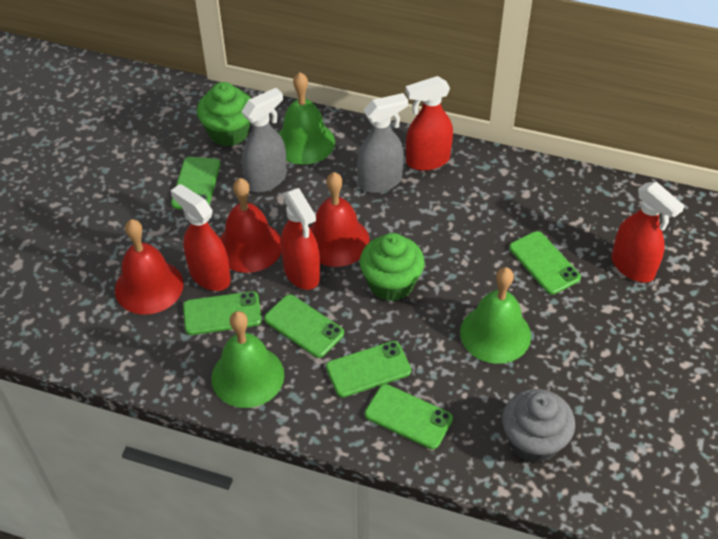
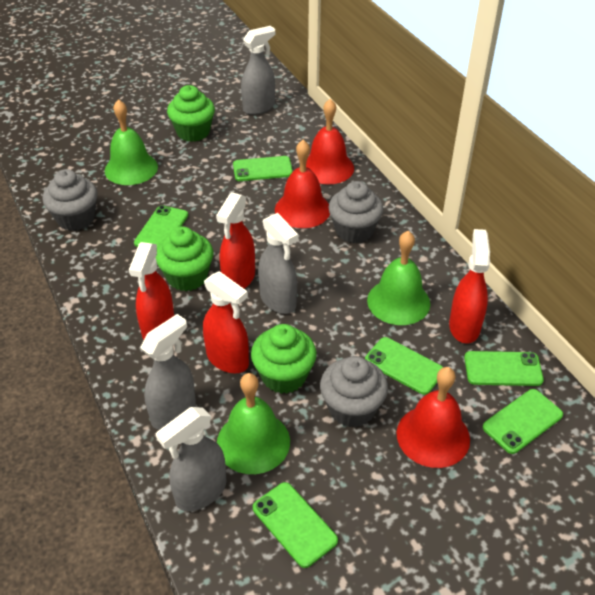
green cupcake: [197,82,251,147] [360,233,425,301] = 2 -> [155,226,213,291] [167,85,215,142] [251,324,316,394] = 3
grey cupcake: [502,389,575,463] = 1 -> [42,169,98,231] [320,356,388,427] [328,181,383,243] = 3
grey spray bottle: [242,88,287,193] [357,93,408,193] = 2 -> [140,314,196,430] [156,407,226,511] [241,26,275,115] [258,213,298,314] = 4

